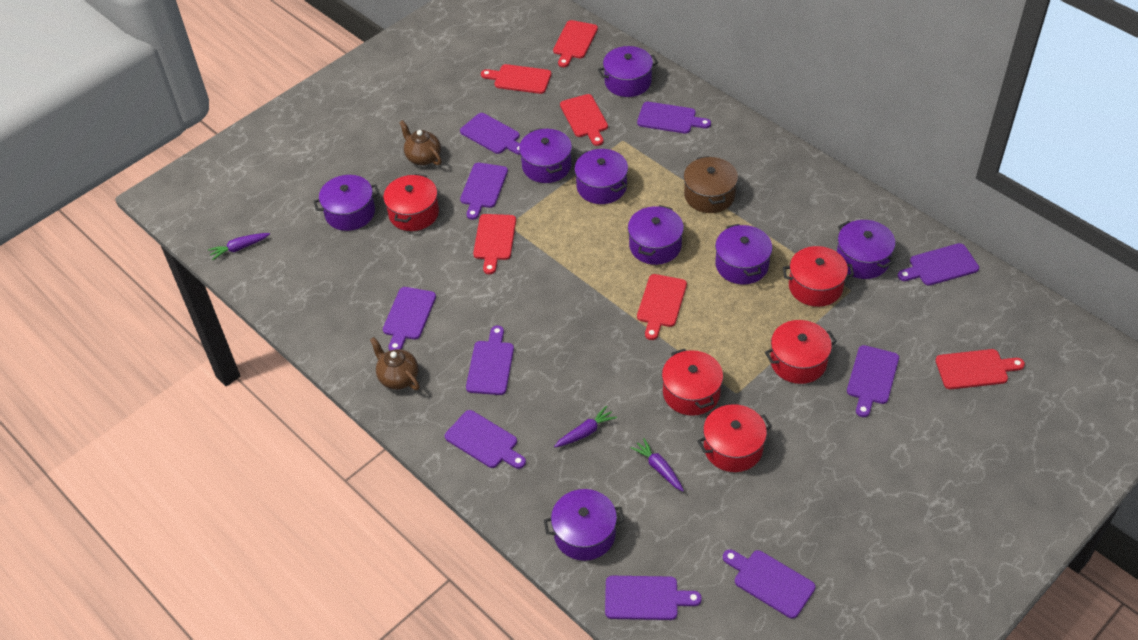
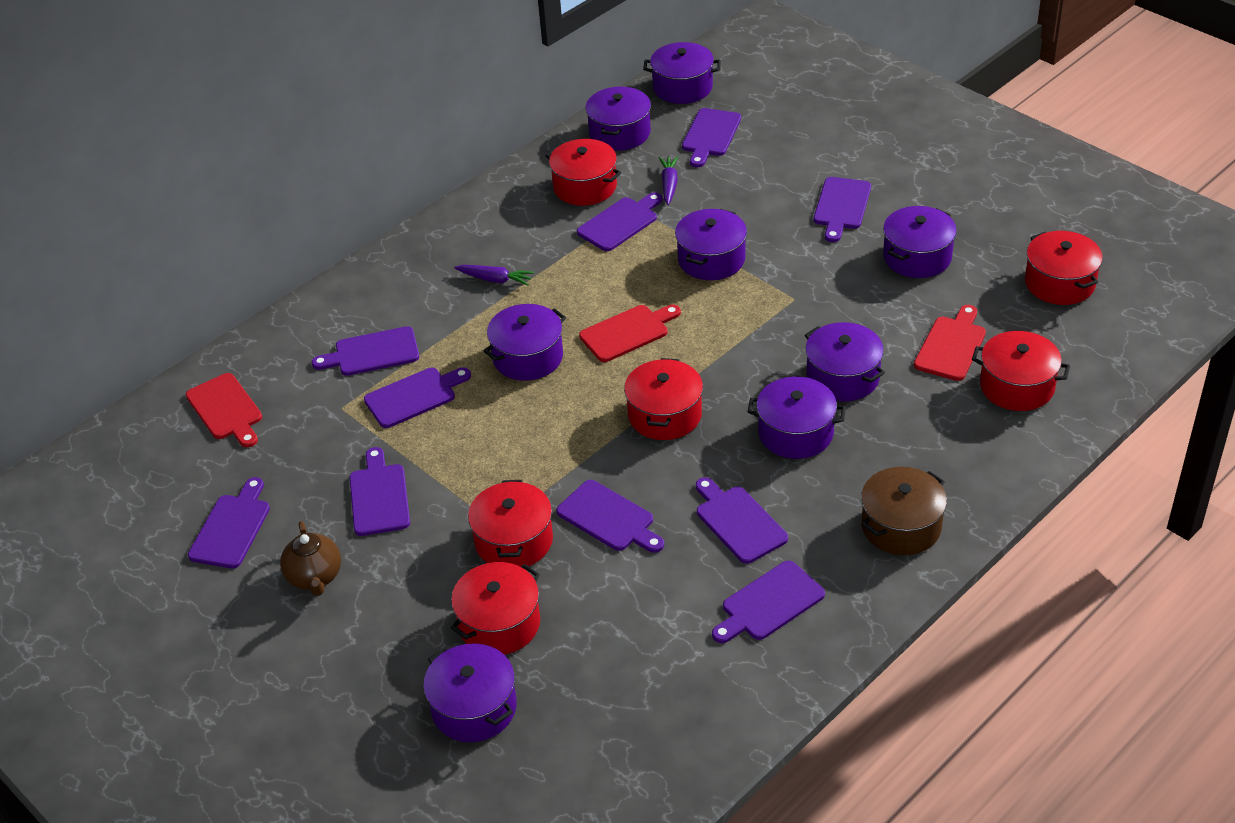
brown teapot: [370,337,420,390] [399,120,442,166] = 2 -> [280,521,341,596] = 1
purple carrot: [208,233,270,260] [554,406,617,447] [631,438,684,491] = 3 -> [454,265,534,286] [659,156,678,205] = 2
red cutting board: [473,214,516,274] [481,64,551,94] [553,20,598,67] [560,94,608,146] [637,274,687,340] [936,349,1025,389] = 6 -> [186,373,262,447] [579,304,681,362] [914,305,986,381] = 3
red pot: [383,174,439,231] [662,348,723,416] [697,404,772,472] [765,320,837,384] [783,246,854,307] = 5 -> [451,562,540,655] [468,480,553,567] [546,139,621,206] [624,358,703,440] [972,331,1070,411] [1025,231,1103,305] = 6

